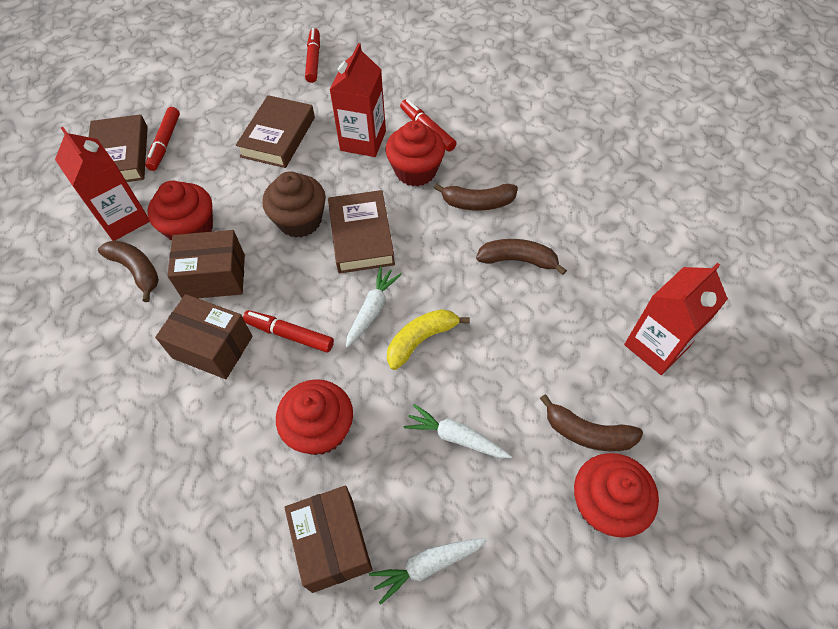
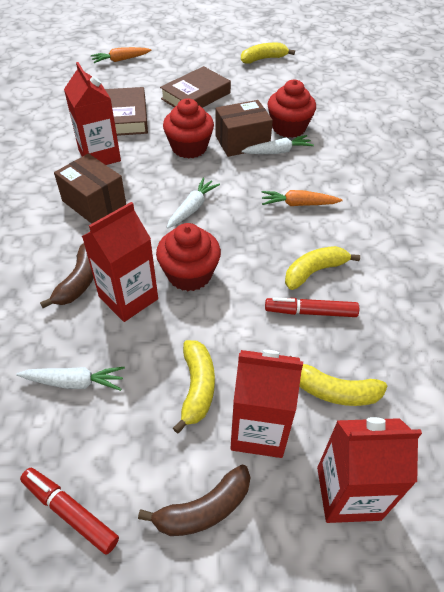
brown banana: [98,240,159,302] [434,183,518,211] [476,239,567,275] [540,394,643,451] = 4 -> [40,243,94,308] [138,464,251,536] = 2
brown book: [89,114,148,182] [236,95,315,168] [328,190,395,274] = 3 -> [105,87,148,136] [160,66,231,108] = 2
brown box: [155,294,252,379] [167,230,245,298] [284,486,372,593] = 3 -> [54,153,126,224] [215,100,273,157] = 2
brown cupcake: [262,171,326,238] = 1 -> none = 0
orange carrot: none = 0 -> [91,47,151,63] [262,190,343,206] = 2
red carton: [55,127,150,241] [330,43,386,157] [624,263,728,375] = 3 -> [64,62,121,165] [82,202,158,322] [230,350,303,458] [317,417,422,523] = 4
red cupcake: [147,181,213,241] [276,379,353,455] [386,120,445,186] [574,453,659,538] = 4 -> [156,223,221,291] [163,98,214,159] [268,80,316,138] = 3
red marker: [145,107,180,171] [243,310,334,353] [305,28,320,83] [400,99,457,151] = 4 -> [20,468,119,555] [265,297,359,317] = 2
yellow banana: [387,309,470,370] = 1 -> [173,340,215,434] [241,43,295,64] [285,246,360,290] [290,356,387,406] = 4

